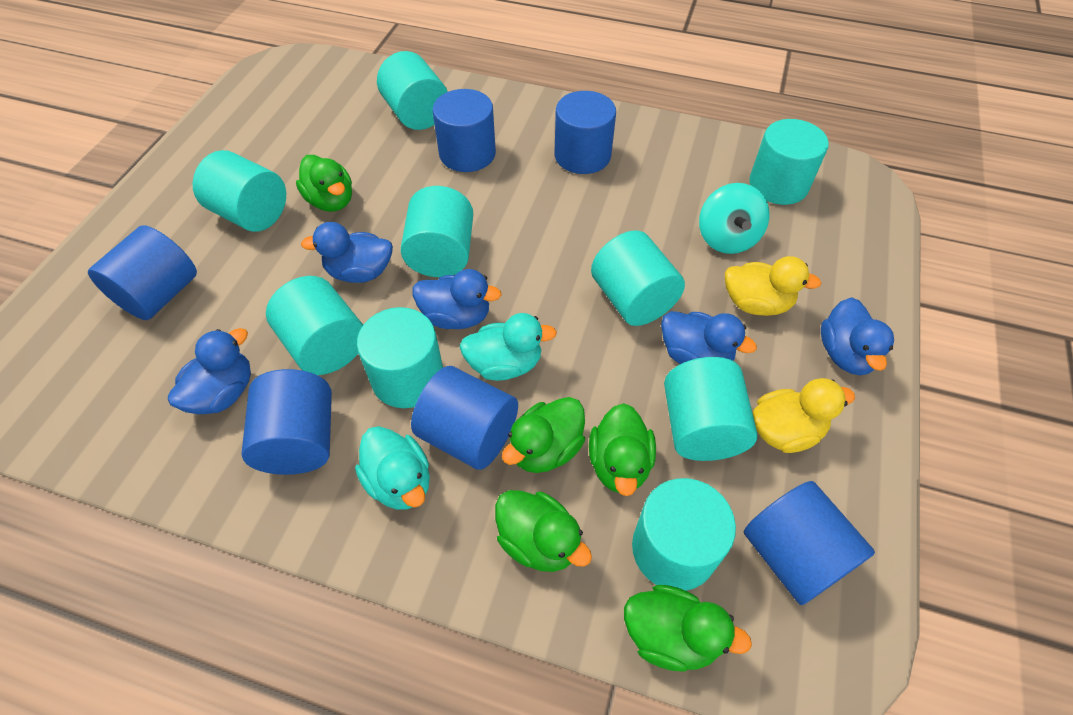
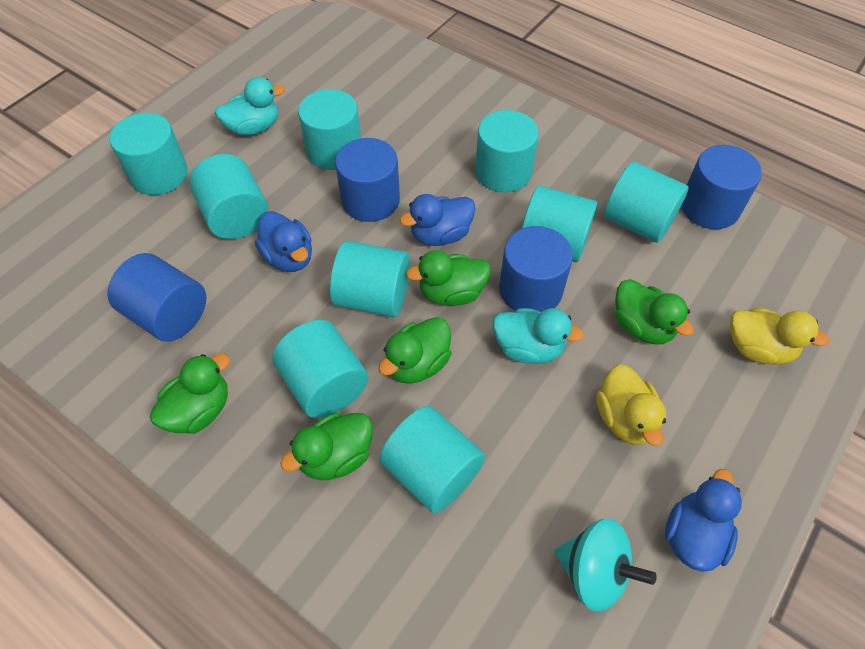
blue cylinder: [88,225,197,320] [241,369,332,475] [411,366,518,470] [433,89,496,172] [555,91,616,174] [744,481,875,605] = 6 -> [108,253,206,342] [335,138,400,222] [499,226,573,312] [681,145,762,229] = 4
blue duck: [168,328,251,414] [301,222,393,283] [413,269,502,329] [661,311,757,364] [821,297,894,375] = 5 -> [255,211,312,272] [400,194,475,246] [665,469,742,572] = 3

